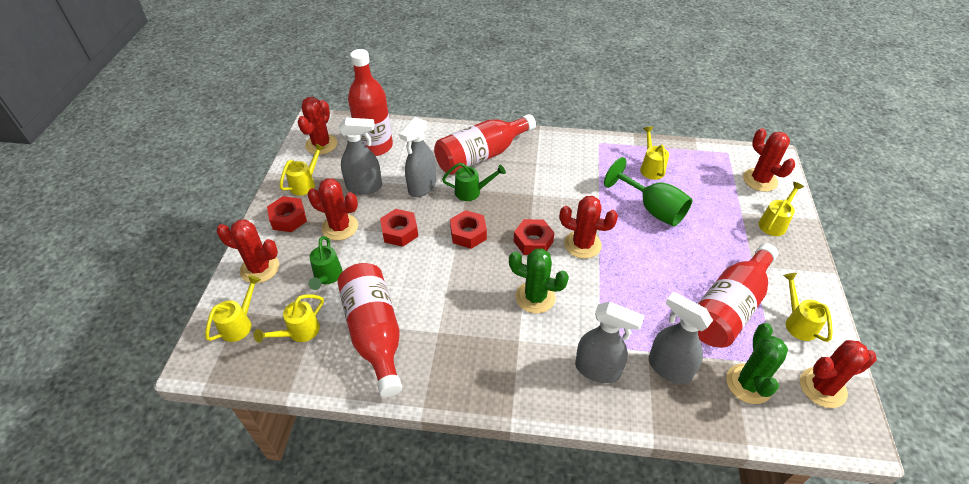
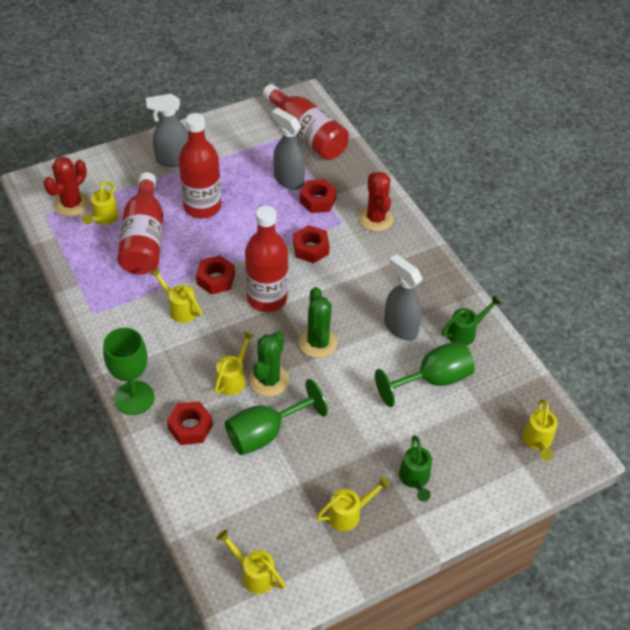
green goblet: [604,157,692,226] = 1 -> [103,328,154,415] [225,379,328,455] [375,341,474,407] = 3
grey spray bottle: [339,118,382,194] [399,117,436,197] [575,302,645,383] [649,292,713,384] = 4 -> [146,94,188,167] [272,108,305,190] [384,254,422,340] = 3
red cactus: [216,219,279,283] [298,97,337,155] [308,178,358,241] [560,196,618,259] [743,128,795,192] [800,340,877,408] = 6 -> [43,157,90,217] [359,172,394,232] = 2

